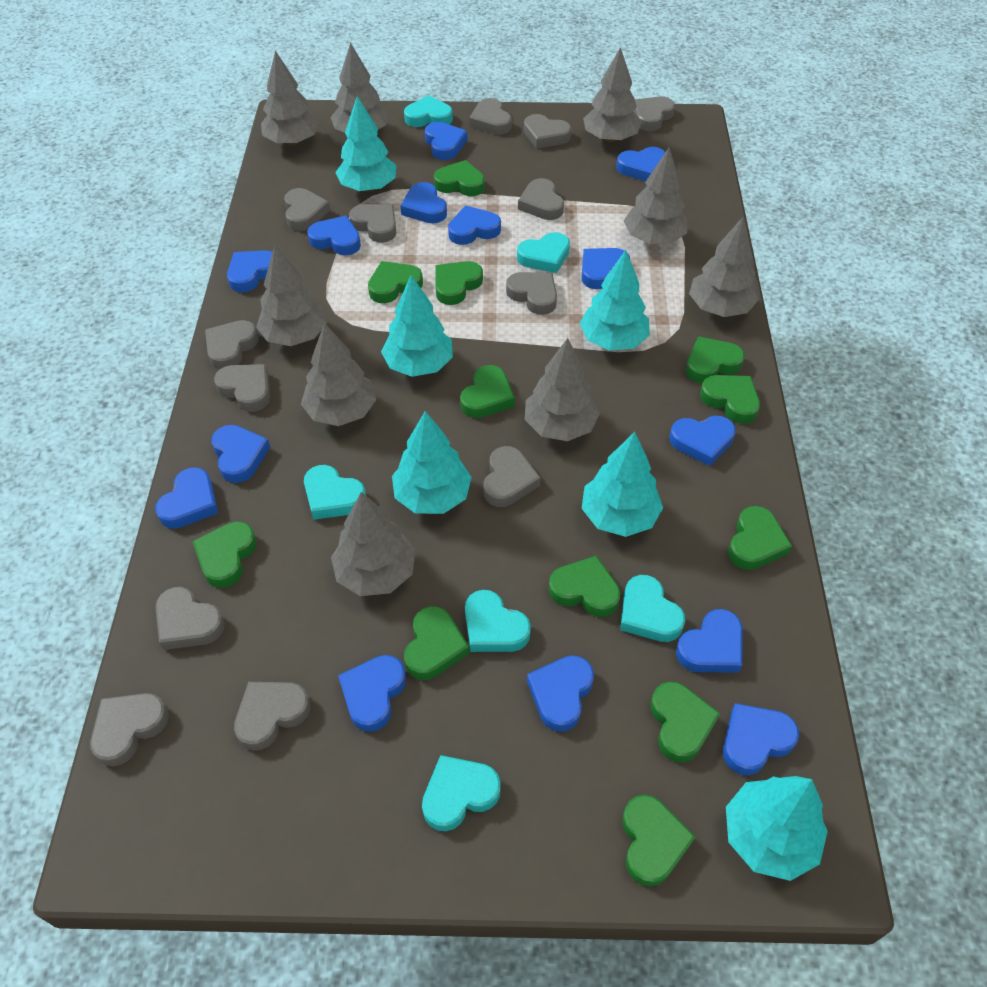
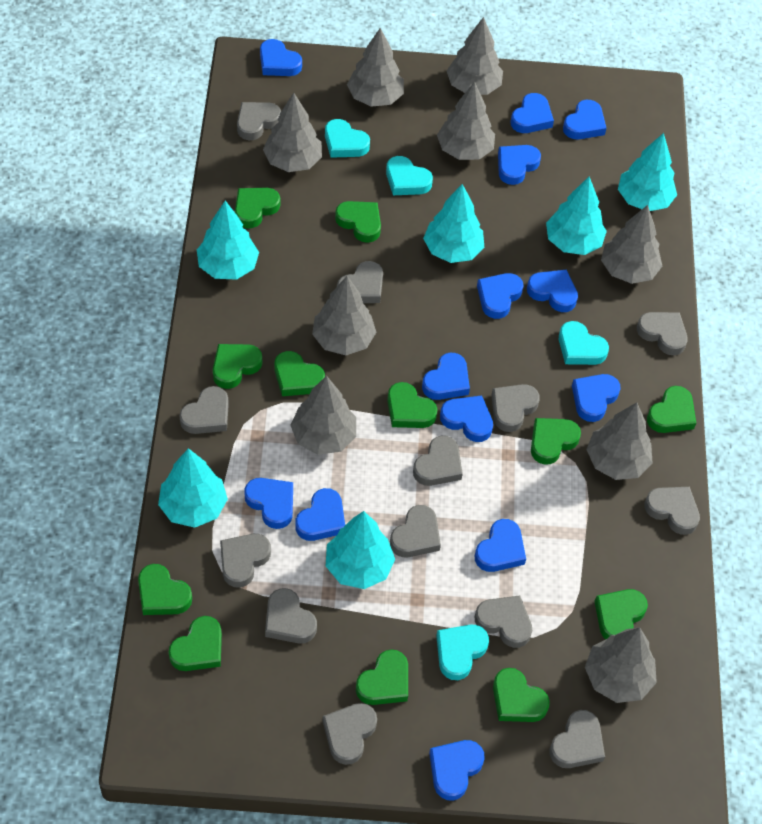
blue heart: [155,467,218,529] [211,425,270,483] [227,250,272,292] [307,216,361,255] [338,655,406,732] [401,182,447,223] [425,122,467,160] [448,206,501,245] [527,655,594,732] [581,248,630,289] [616,147,665,181] [670,416,736,466] [676,609,742,673] [723,703,799,775] = 14 -> [244,478,293,529] [260,39,302,76] [295,488,345,541] [422,353,470,400] [429,740,485,801] [440,396,493,442] [475,519,526,572] [477,273,523,319] [498,145,541,185] [510,93,554,133] [527,270,578,312] [563,100,607,139] [572,374,621,422] = 13
turquoise heart: [304,465,366,520] [404,95,453,127] [422,755,501,831] [465,590,531,652] [517,232,570,273] [620,575,685,642] = 6 -> [325,119,370,158] [386,156,433,195] [436,624,489,680] [559,321,609,365] = 4

